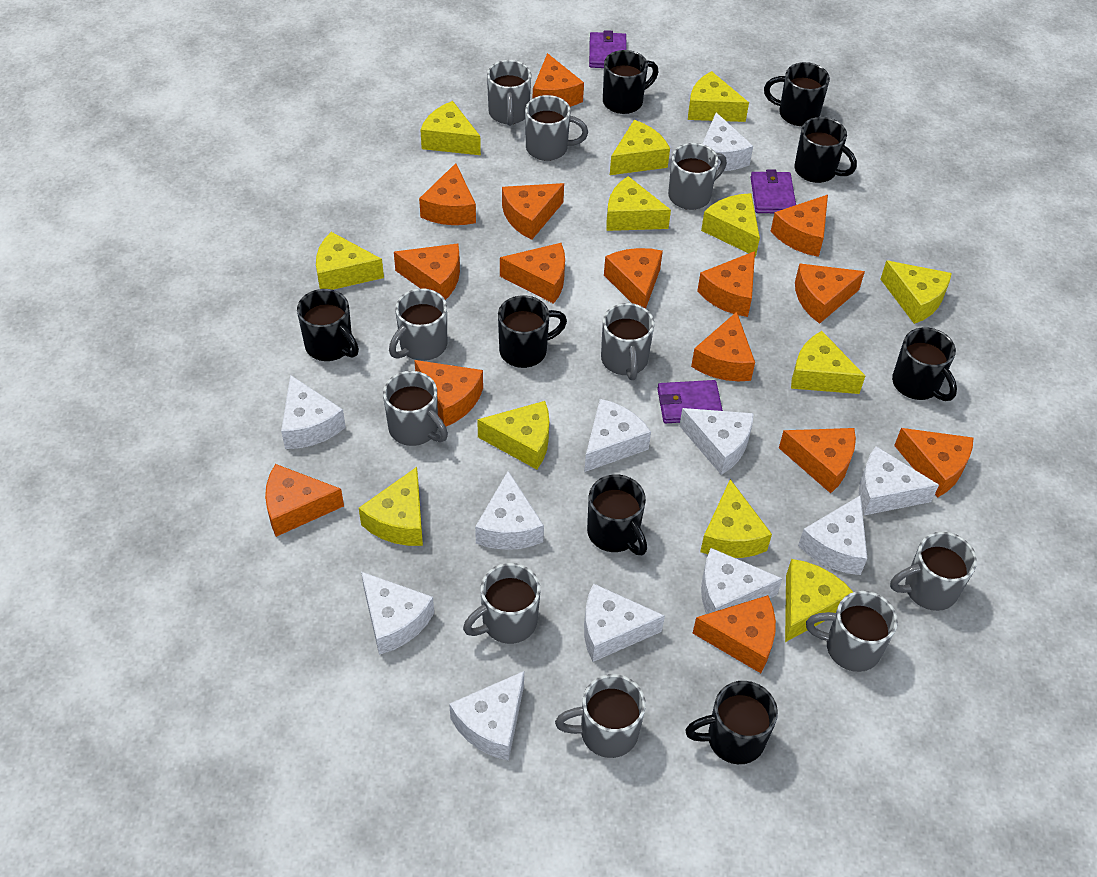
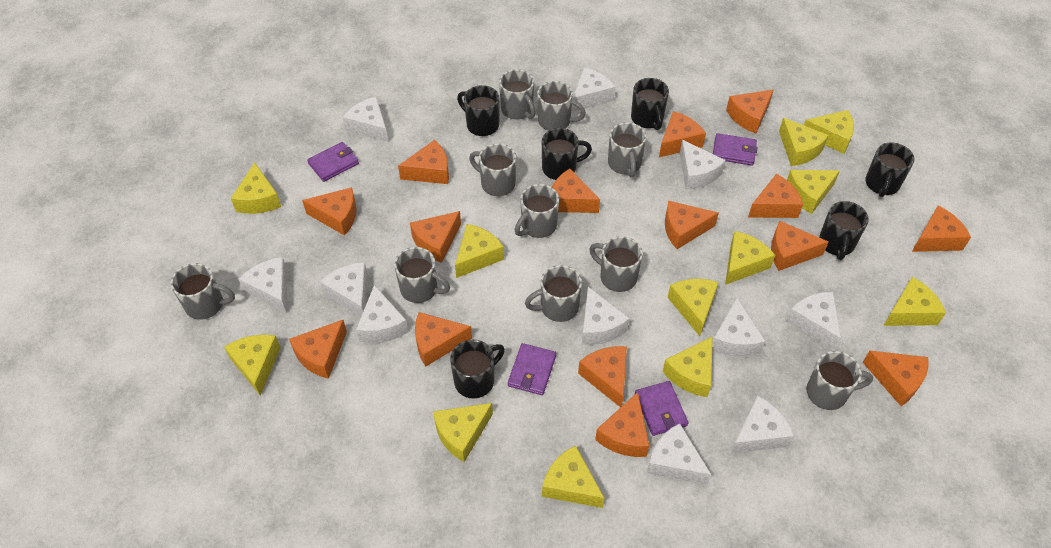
black mug: [297,289,359,361] [498,295,567,368] [587,474,647,555] [603,50,659,114] [685,681,778,764] [764,62,830,126] [794,117,857,183] [892,327,957,401] = 8 -> [450,340,505,398] [457,85,499,136] [542,128,592,180] [631,78,669,130] [819,201,869,260] [865,142,914,197] = 6
purple wallet: [589,30,626,68] [657,380,723,423] [750,169,796,213] = 3 -> [307,142,359,182] [508,343,556,395] [635,381,688,436] [713,133,757,166] = 4

